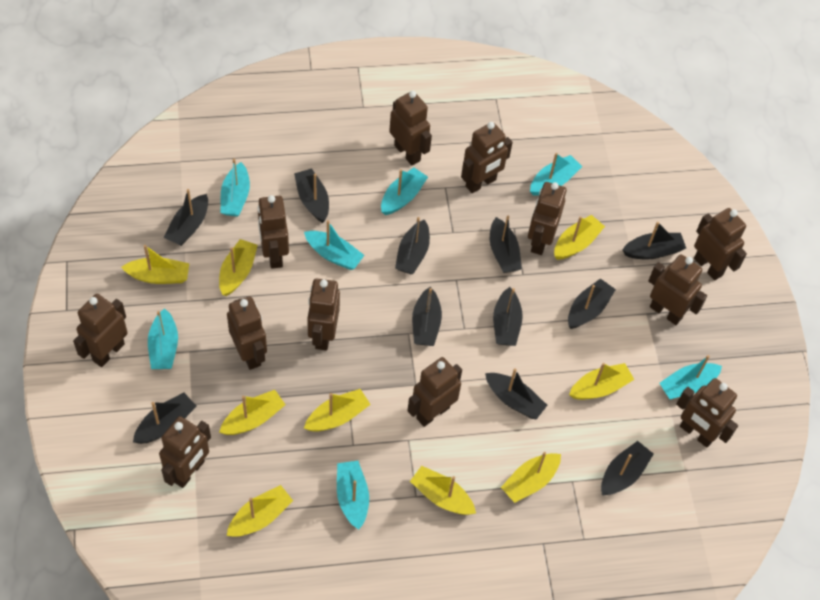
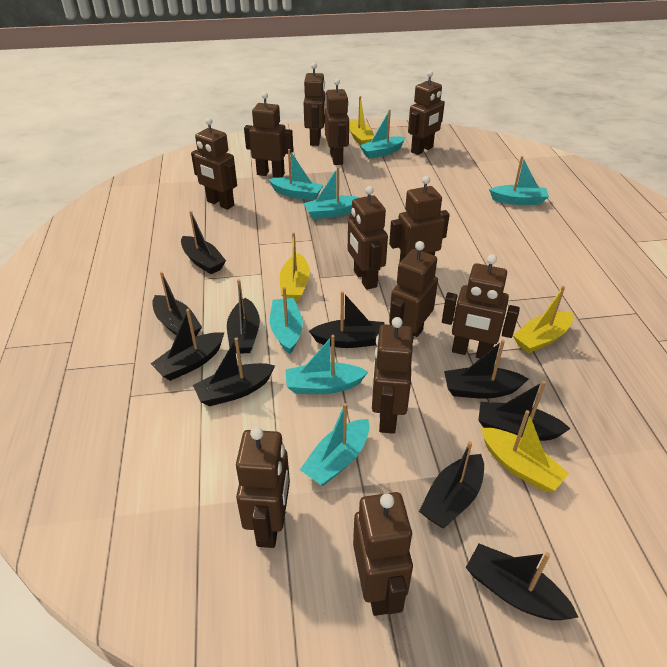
black boat: [133,392,196,444] [164,189,208,246] [294,168,329,223] [395,217,430,274] [412,287,442,346] [485,368,547,419] [490,216,522,273] [493,287,523,346] [568,278,616,329] [601,441,654,496] [622,222,686,259] = 11 -> [151,309,224,381] [152,272,202,337] [181,211,226,274] [193,337,275,406] [227,279,260,354] [309,291,384,348] [419,441,484,528] [444,339,528,399] [466,543,579,620] [478,381,570,441] = 10
yellow boat: [121,245,189,284] [219,239,258,296] [219,390,286,435] [226,485,293,537] [304,389,371,432] [410,466,476,515] [501,452,561,503] [554,215,605,260] [569,363,635,400] = 9 -> [280,232,310,301] [349,96,374,145] [481,410,569,492] [513,286,573,354] = 4

